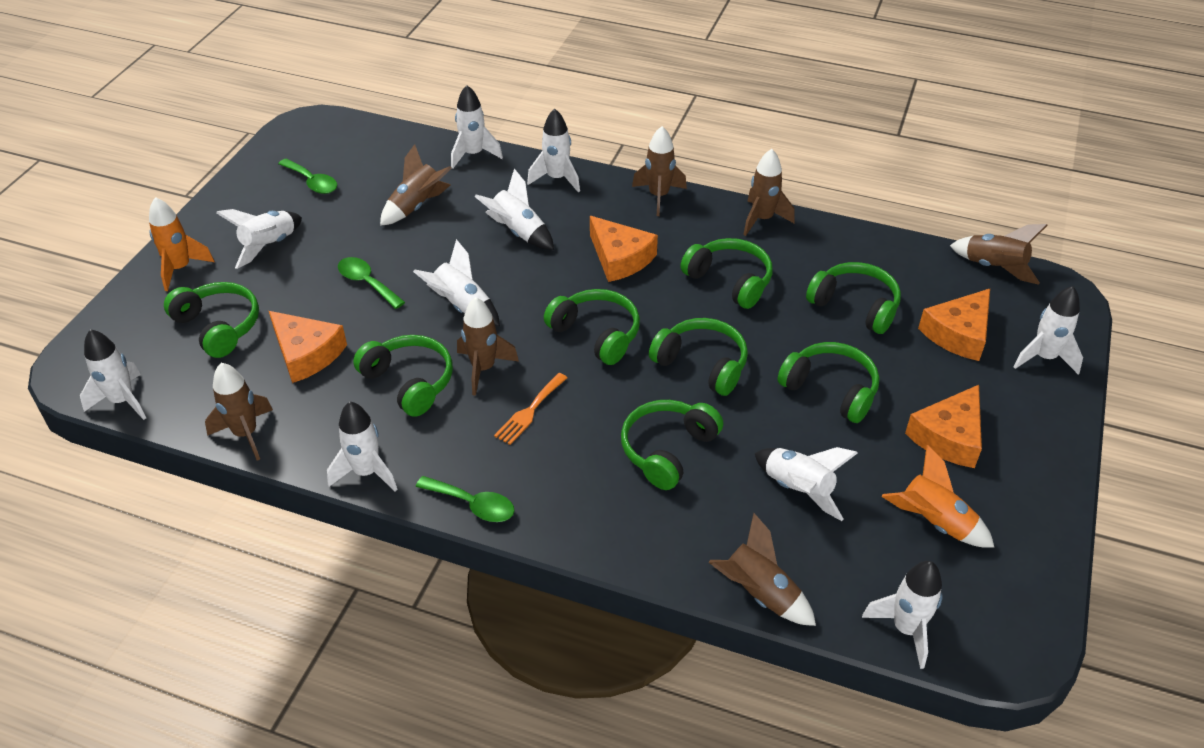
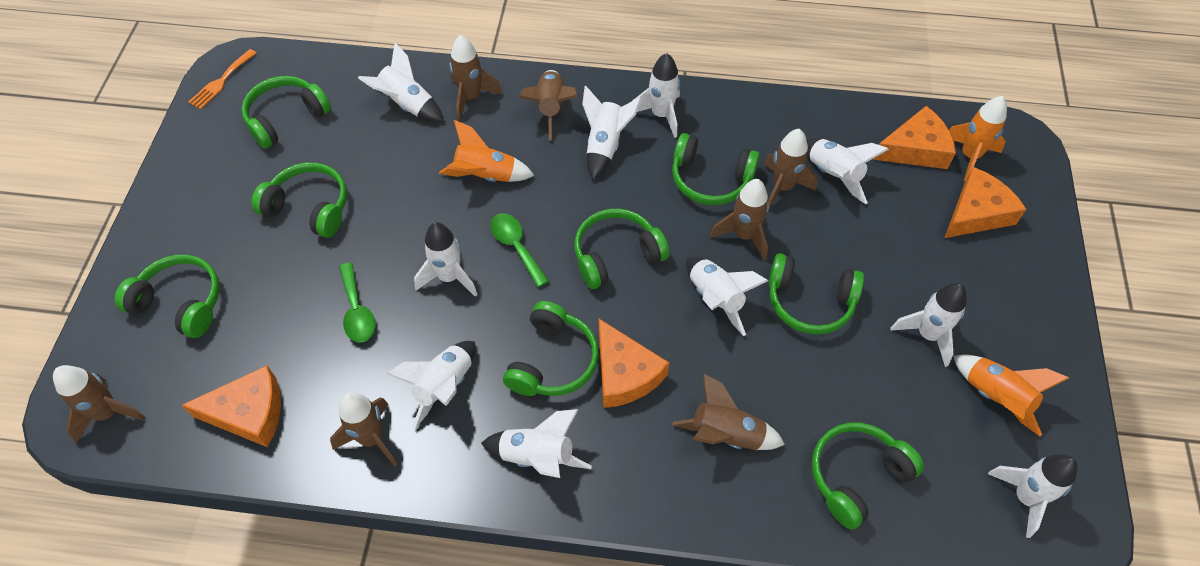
green spoon: [278,158,337,194] [338,257,405,309] [416,476,515,522] = 3 -> [339,263,375,343] [490,213,549,287] = 2
orange rocket: [149,197,215,291] [881,445,994,548] = 2 -> [439,120,535,182] [949,96,1007,181] [954,355,1069,436] = 3

